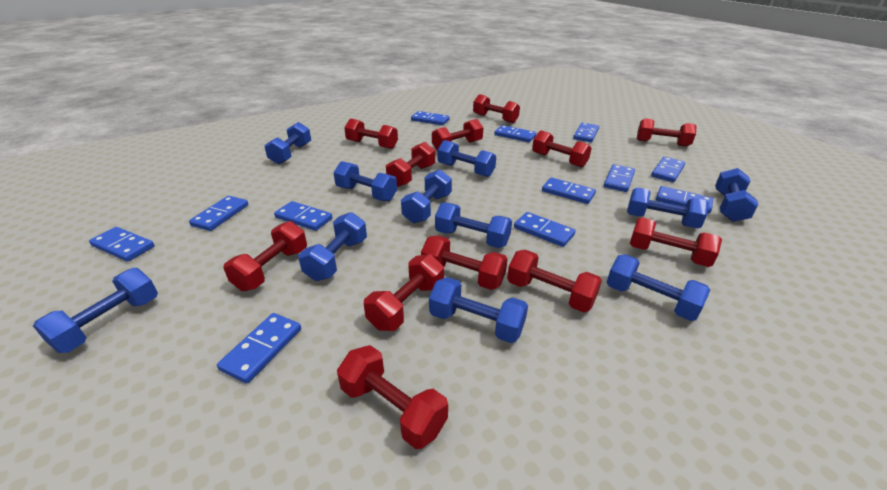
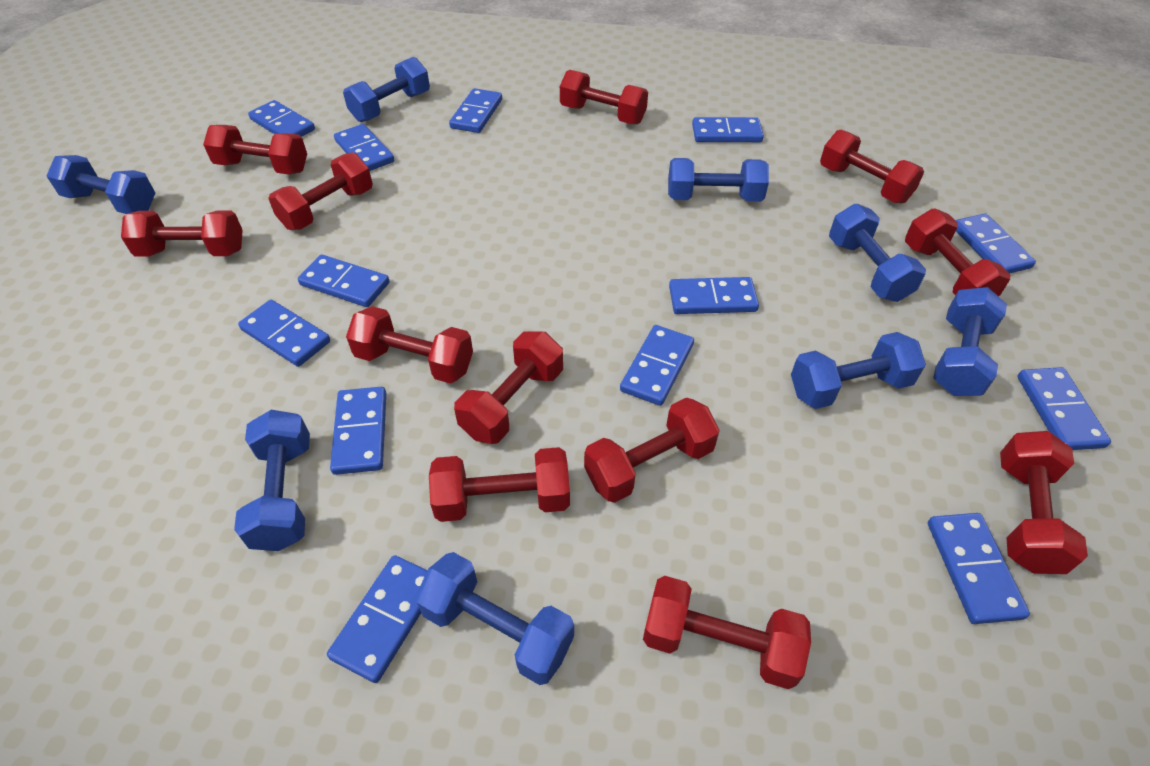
blue domino: [89,227,154,262] [189,196,249,231] [217,313,301,383] [274,201,333,231] [411,111,450,125] [494,125,536,142] [514,212,576,247] [542,178,596,204] [573,123,599,142] [604,164,635,192] [651,157,685,182] [656,186,713,213] = 12 -> [238,300,330,367] [248,100,315,137] [298,254,389,307] [327,555,428,683] [330,387,386,475] [334,124,394,171] [449,88,502,133] [620,325,694,406] [669,277,759,314] [692,117,764,142] [928,513,1030,624] [955,213,1036,273] [1017,367,1111,450] = 13
blue dumbbell: [33,268,158,353] [264,122,311,164] [298,212,367,281] [333,161,397,201] [401,169,452,223] [429,277,528,343] [435,202,512,248] [437,140,496,177] [606,254,710,321] [627,188,709,228] [715,168,759,222] = 11 -> [47,155,155,214] [234,410,310,551] [343,57,430,122] [415,552,574,685] [668,158,769,202] [791,332,926,409] [829,204,926,302] [933,287,1007,396] = 8

